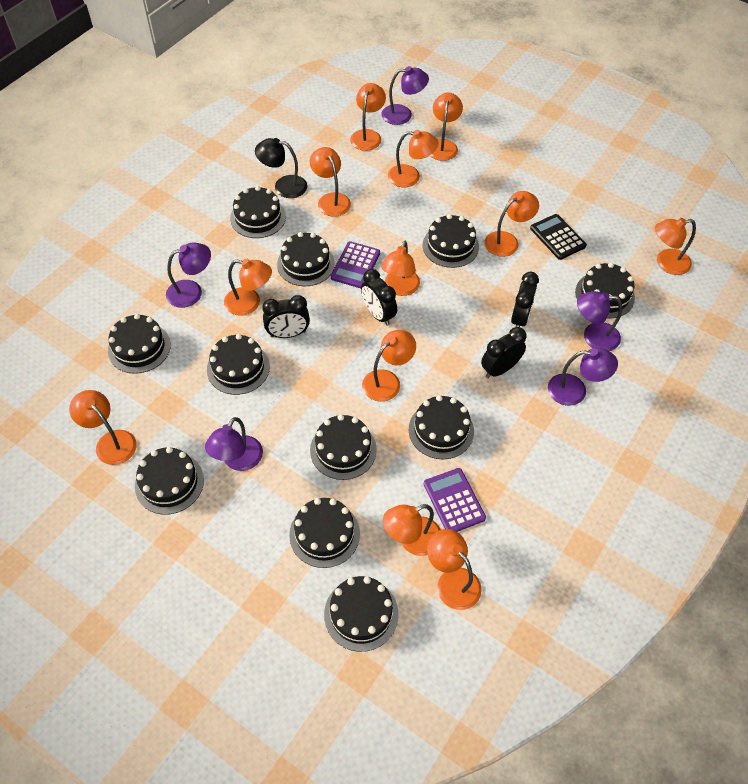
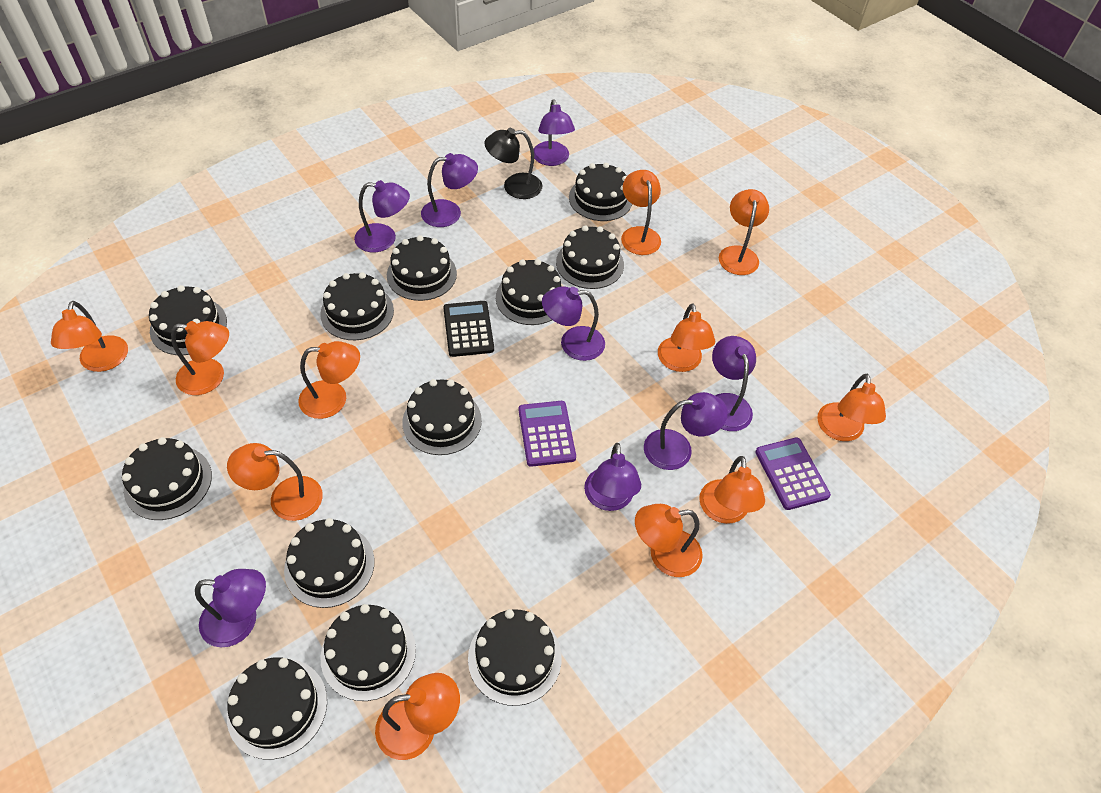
black cake: [108,314,171,374] [135,447,204,515] [207,334,270,395] [230,186,286,238] [277,232,335,286] [289,498,360,568] [310,414,377,480] [324,576,399,652] [409,395,474,459] [423,214,479,268] [575,263,635,319] = 11 -> [122,437,212,520] [149,285,227,355] [227,657,327,760] [284,518,375,608] [320,272,394,340] [320,604,416,701] [387,235,457,301] [402,379,482,455] [468,609,562,706] [496,259,562,325] [556,225,624,289] [569,163,632,221] = 12
black clock: [262,295,310,338] [361,269,397,326] [481,327,526,378] [511,272,539,327] = 4 -> none = 0
orange lamp: [69,390,137,465] [224,259,272,316] [310,147,351,217] [350,83,386,151] [362,330,416,402] [381,241,420,296] [383,504,441,556] [388,130,438,187] [427,529,482,610] [430,93,463,161] [484,191,539,257] [655,218,696,275] = 12 -> [51,301,128,372] [171,321,229,395] [227,443,323,521] [298,341,360,419] [375,673,460,760] [621,170,661,255] [635,504,703,577] [658,303,715,372] [699,456,765,524] [719,189,769,275] [817,374,886,441] = 11
purple lamp: [166,242,211,308] [205,417,263,471] [381,66,429,125] [548,347,618,406] [577,291,622,351] = 5 -> [195,569,266,647] [354,180,410,252] [421,153,478,227] [534,99,575,166] [542,286,605,361] [584,443,641,511] [644,392,728,470] [712,336,756,431] = 8

